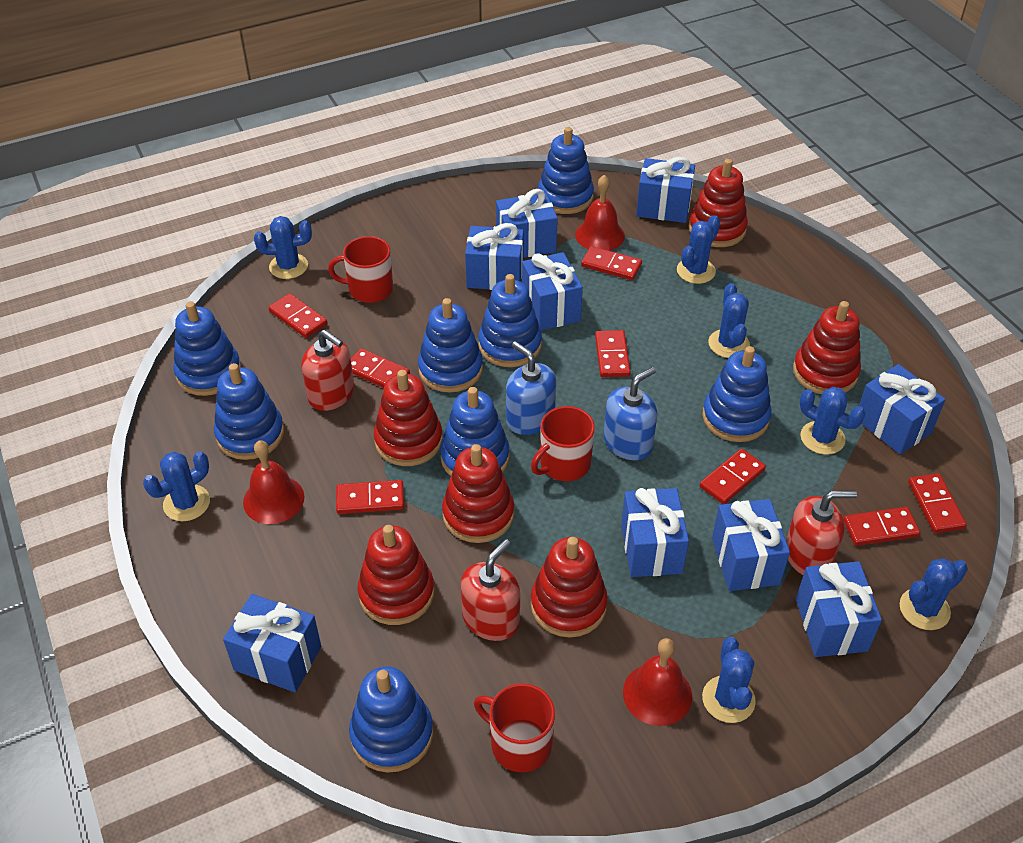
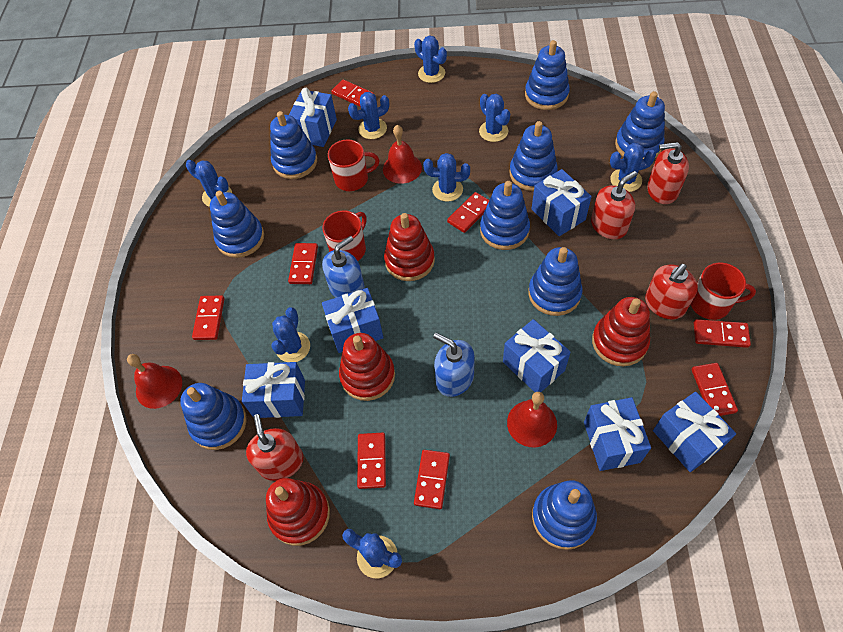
blue cactus: [143,451,210,521] [254,216,312,279] [677,215,720,284] [702,637,756,723] [708,283,750,358] [800,387,865,455] [900,558,968,630] = 7 -> [186,160,232,207] [271,307,310,362] [342,529,402,578] [348,92,389,139] [414,35,447,83] [423,153,470,202] [479,94,510,142] [610,143,656,192] = 8
blue gift: [223,594,321,692] [465,223,524,290] [496,189,558,258] [522,252,583,330] [621,488,689,577] [636,157,695,223] [712,499,790,591] [796,561,882,657] [859,364,945,454] = 9 -> [242,362,305,418] [289,88,337,147] [322,288,383,353] [503,319,571,392] [532,169,592,236] [584,397,651,471] [653,392,736,472] = 7
blue stacking toy: [173,301,241,396] [214,363,284,460] [349,666,433,773] [418,298,483,393] [440,387,510,476] [478,274,542,367] [538,127,594,214] [702,346,772,442] = 8 -> [180,383,247,450] [210,191,264,258] [270,111,317,179] [480,181,530,250] [509,121,558,191] [525,40,570,110] [528,247,583,316] [532,480,597,550] [615,91,665,160] = 9
red soap dispenser: [301,330,354,411] [461,539,520,641] [786,490,857,575] = 3 -> [246,414,304,481] [591,171,637,239] [645,264,698,319] [647,142,689,204] = 4
red stacking toy: [358,525,434,625] [374,370,443,466] [442,444,514,543] [531,537,608,638] [689,159,748,247] [793,301,861,394] = 6 -> [266,478,330,546] [339,333,395,401] [384,213,435,281] [592,297,650,366] = 4

